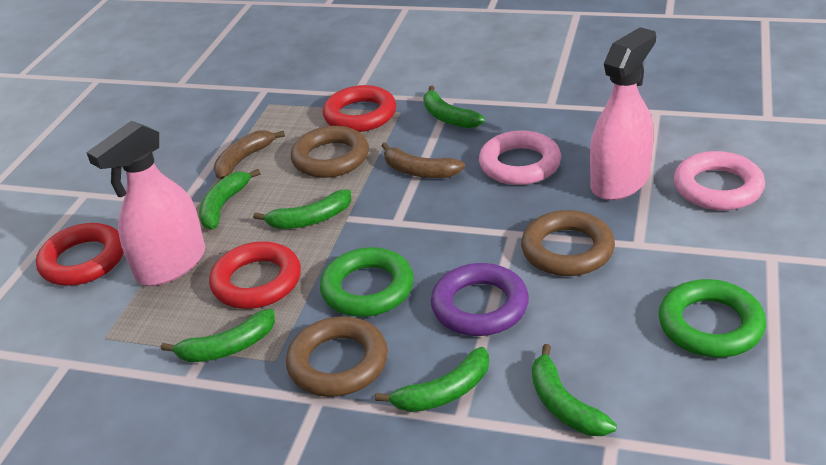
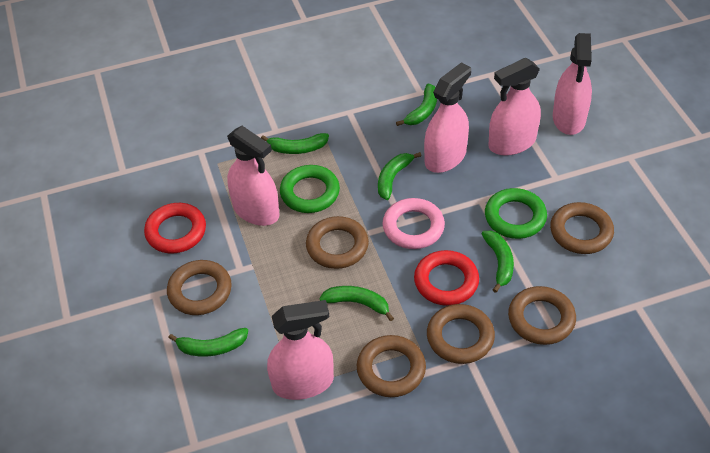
brown banana: [214,130,285,180] [382,142,465,178] = 2 -> none = 0
brown ring: [286,316,388,397] [291,126,369,178] [521,210,615,276] = 3 -> [167,260,232,315] [306,216,369,269] [357,335,426,397] [427,304,495,364] [508,286,576,345] [550,202,614,254] = 6
pink ring: [479,131,561,185] [674,151,765,210] = 2 -> [382,198,445,249] = 1
pink spray bottle: [86,121,205,286] [590,27,656,200] = 2 -> [227,126,280,226] [267,300,334,400] [424,62,471,173] [489,58,541,156] [553,33,592,135] = 5
purple ring: [431,263,529,336] = 1 -> none = 0
red ring: [36,223,124,286] [209,241,301,309] [323,85,396,132] = 3 -> [144,203,206,253] [414,250,479,306] = 2

